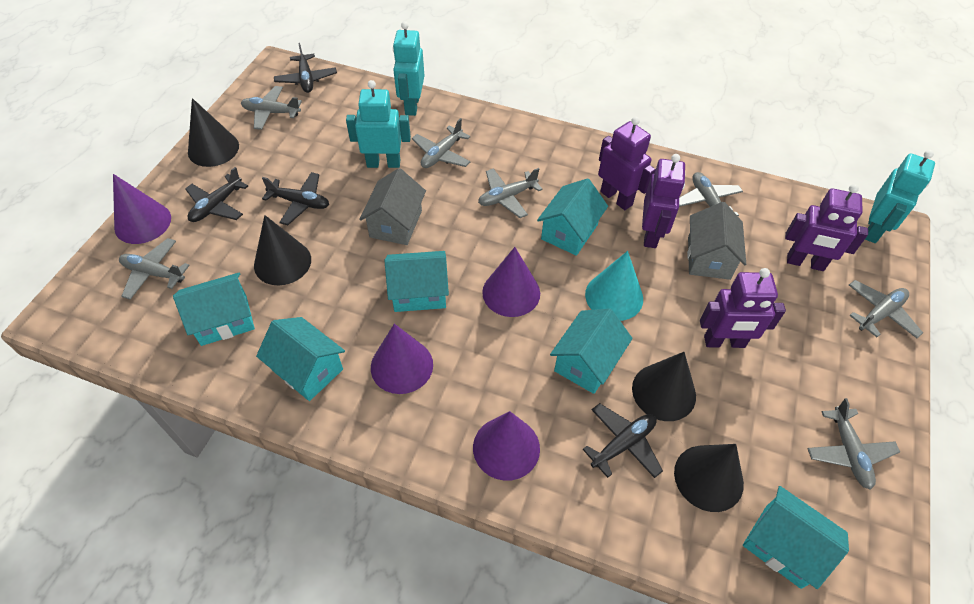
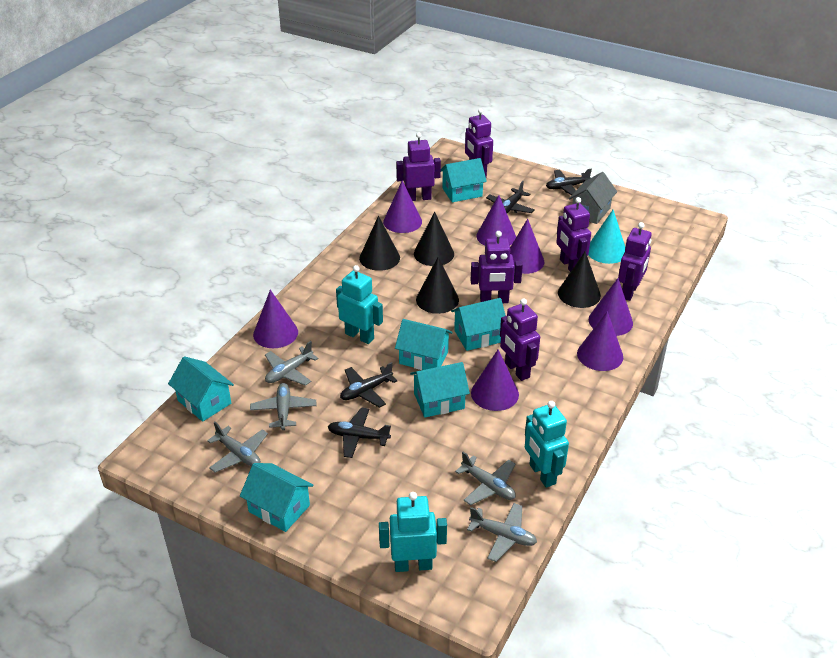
grey house: [359,168,426,245] [687,202,746,280] = 2 -> [569,172,617,224] = 1
grey plane: [119,238,190,300] [241,86,302,130] [412,118,471,168] [478,168,543,218] [679,172,743,216] [807,398,900,490] [849,280,923,338] = 7 -> [207,422,268,473] [250,383,316,430] [265,341,318,386] [455,452,516,505] [467,503,537,562] = 5
purple cone: [113,174,171,244] [371,324,433,394] [473,411,540,481] [482,247,540,317] = 4 -> [253,290,298,348] [383,180,422,233] [471,349,519,411] [477,195,516,246] [510,219,544,274] [577,311,623,371] [589,278,633,336] = 7
purple robot: [598,117,656,210] [642,154,685,248] [700,268,786,348] [785,184,868,271] = 4 -> [396,132,441,201] [465,108,493,177] [471,231,523,303] [500,298,540,381] [556,197,591,272] [618,222,652,301] = 6

